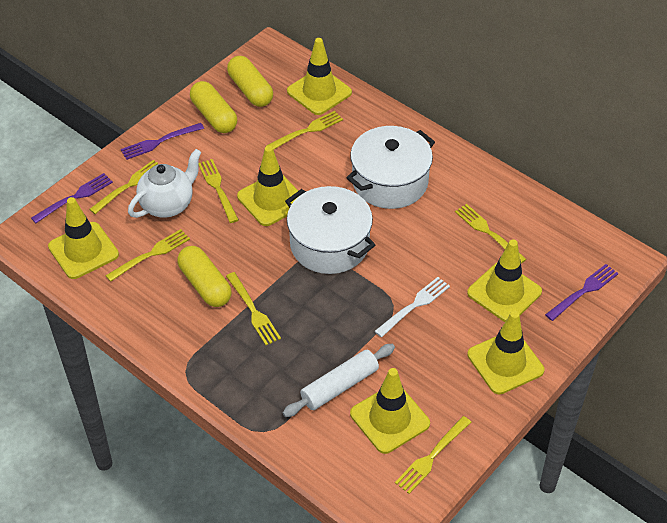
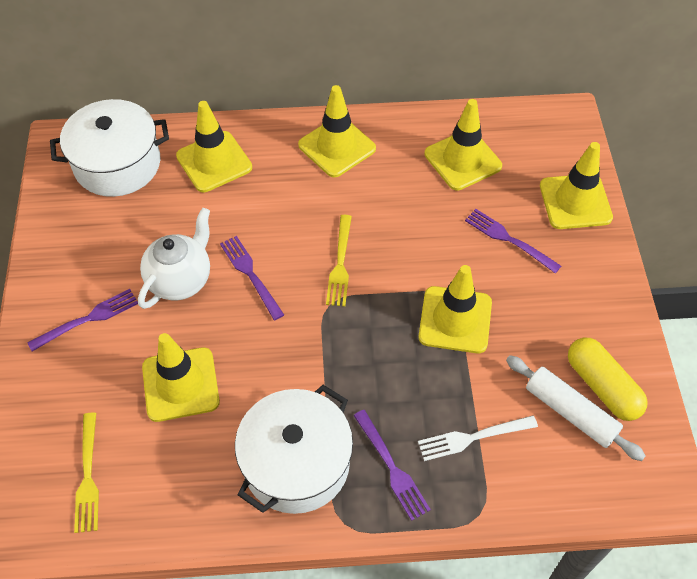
purple fork: [31,173,113,223] [121,123,204,160] [545,264,619,321] = 3 -> [27,289,138,351] [220,236,284,320] [353,410,431,521] [465,209,561,273] = 4
yellow capsule: [177,246,232,307] [190,81,237,133] [227,56,273,107] = 3 -> [568,338,648,421] = 1
yellow fork: [89,160,158,214] [105,229,190,282] [198,159,239,223] [226,272,281,345] [266,111,343,150] [395,416,471,494] [455,204,527,264] = 7 -> [74,413,99,533] [326,215,352,306] = 2

